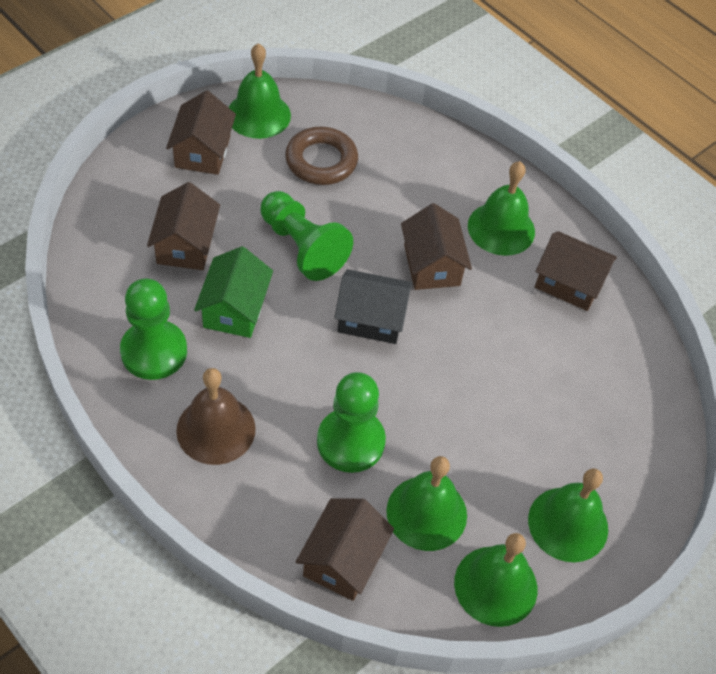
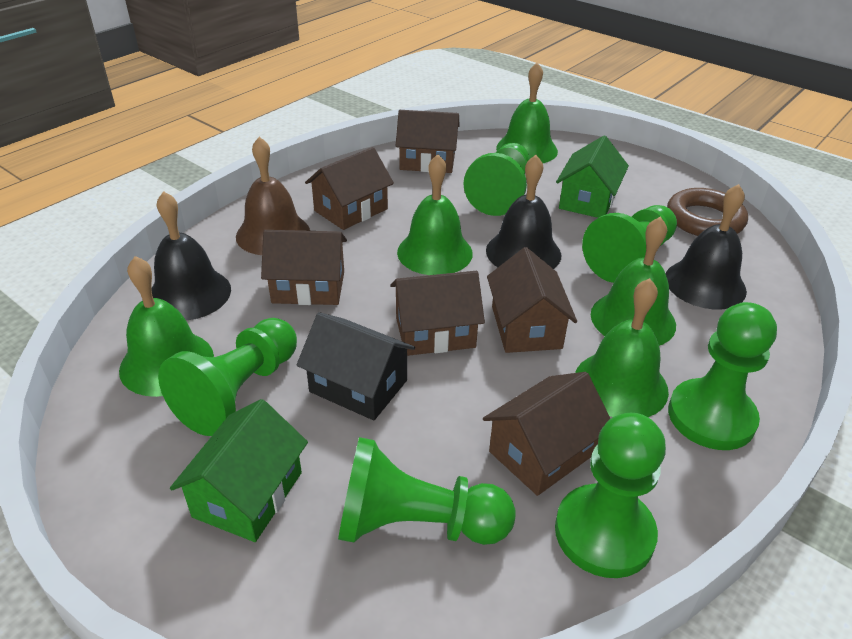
black bell: none = 0 -> [151,191,231,321] [486,155,561,269] [666,184,747,309] = 3
brown house: [147,182,220,270] [166,90,236,175] [296,498,394,601] [401,203,472,290] [535,231,617,311] = 5 -> [261,230,347,305] [305,147,394,230] [391,271,485,356] [396,110,460,173] [483,372,610,496] [487,247,577,353] = 6
green house: [194,246,273,338] = 1 -> [170,399,308,542] [556,136,629,218] = 2
green pawn: [120,279,187,380] [261,191,353,281] [317,372,386,473] = 3 -> [158,318,297,436] [338,437,516,545] [464,143,529,216] [555,413,666,578] [582,205,677,283] [668,302,777,450] = 6

